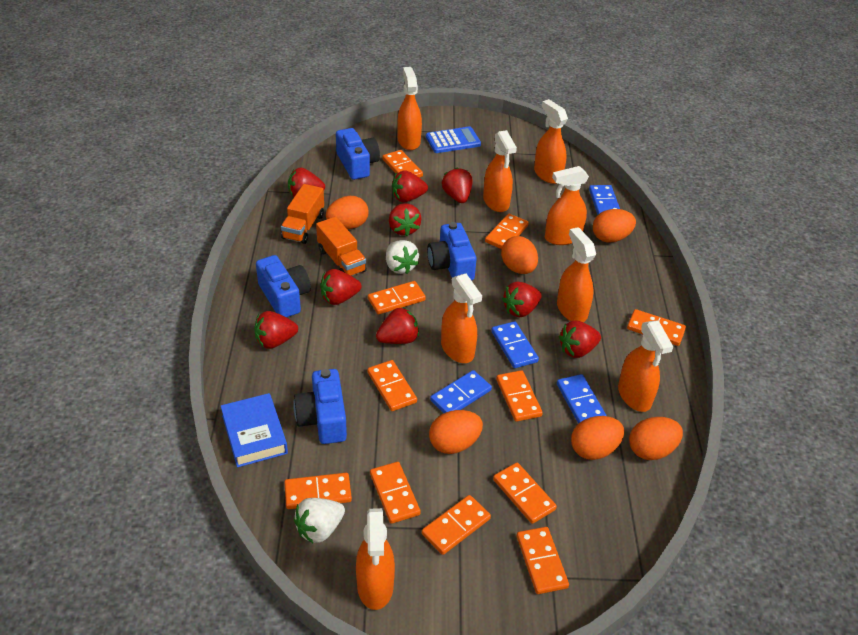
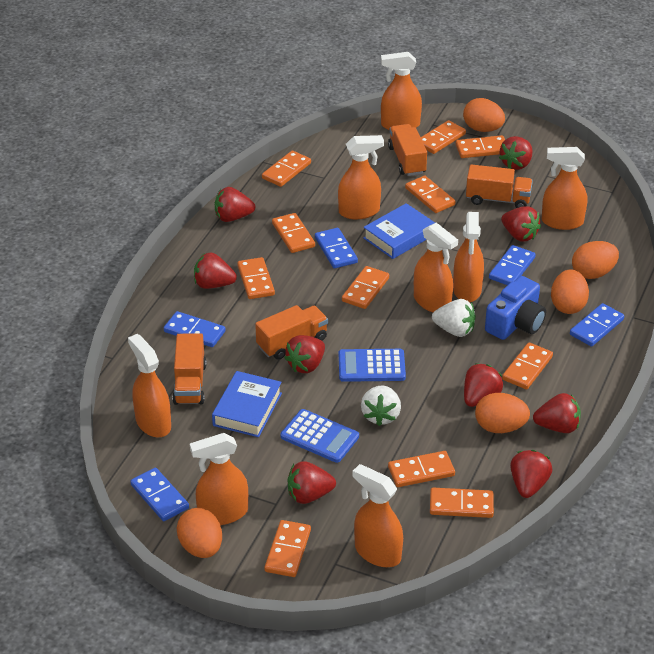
blue book: [221,393,288,467] = 1 -> [212,371,282,437] [364,203,435,259] = 2
blue calculator: [426,126,481,153] = 1 -> [280,409,359,463] [339,349,406,382] = 2
blue camera: [256,255,311,317] [293,369,347,444] [336,128,380,180] [427,222,477,281] = 4 -> [485,276,546,340] = 1
blue domino: [430,370,492,413] [491,321,539,368] [557,374,607,424] [589,185,620,215] = 4 -> [130,468,189,521] [164,311,226,347] [315,228,358,268] [489,245,536,285] [570,303,624,347] = 5
orange egg: [326,196,368,229] [429,410,483,454] [501,236,538,274] [571,416,624,460] [593,209,636,242] [629,417,683,460] = 6 -> [176,508,222,558] [463,98,505,132] [475,393,530,433] [551,269,589,314] [572,241,619,279] = 5
orange truck: [281,184,324,244] [316,217,367,276] = 2 -> [172,333,207,405] [255,305,328,360] [388,124,427,176] [466,164,533,208] = 4

